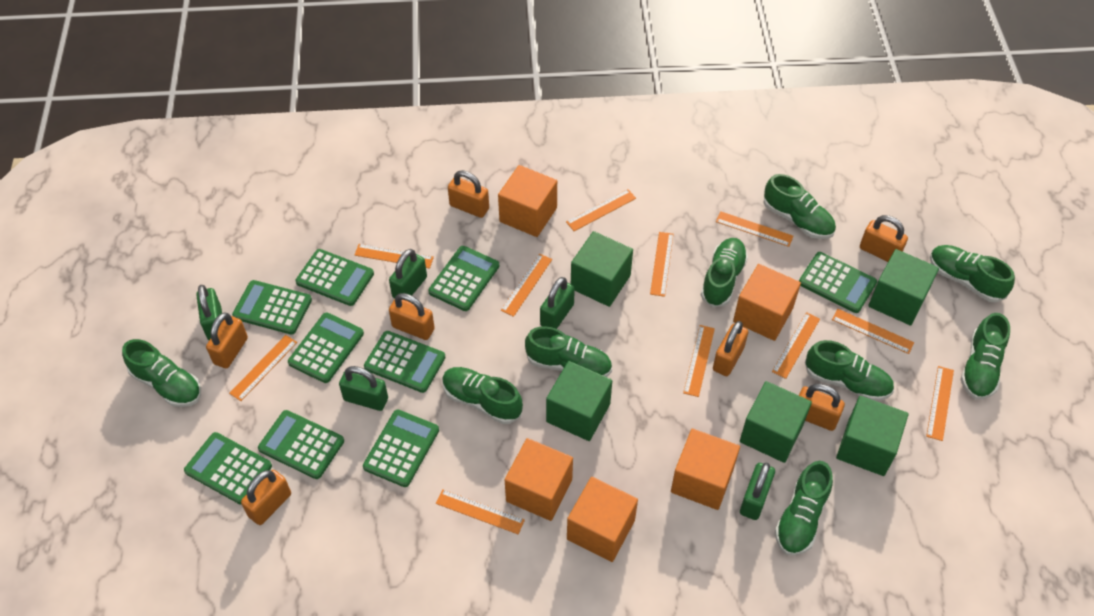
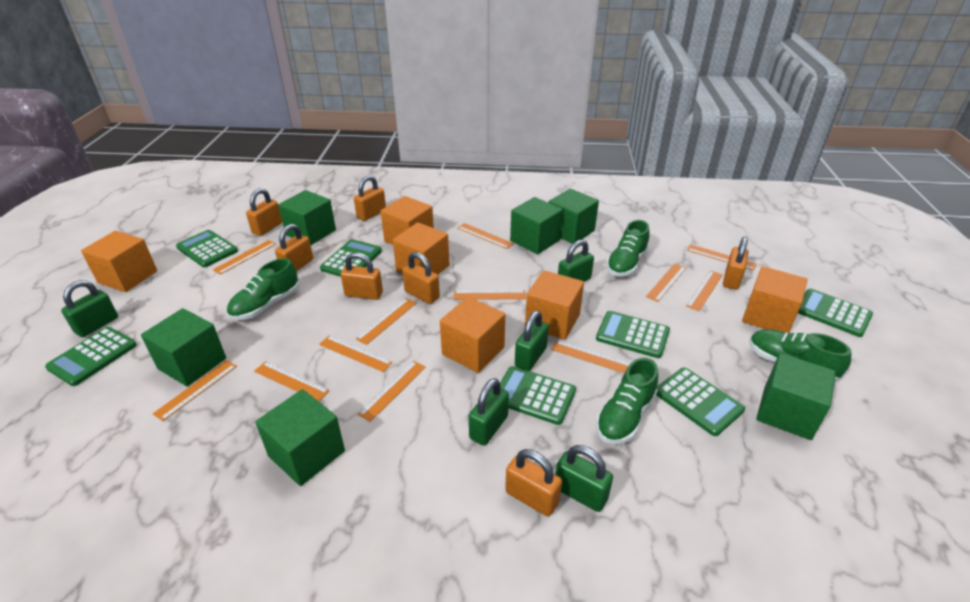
green calculator: [184,432,272,505] [232,280,312,335] [258,410,344,479] [288,312,364,383] [296,249,374,306] [363,410,439,487] [364,331,446,393] [428,246,499,311] [799,252,877,313] = 9 -> [45,327,137,386] [176,230,238,267] [320,239,382,277] [500,366,576,425] [596,311,670,358] [656,367,745,436] [798,289,873,337] = 7
green cube: [546,361,612,441] [571,231,633,307] [740,381,812,463] [836,396,909,476] [868,249,939,326] = 5 -> [141,308,226,387] [255,389,345,486] [278,190,336,245] [510,197,563,254] [548,189,599,244] [756,353,836,440] = 6
green shoe: [122,339,201,407] [442,367,523,424] [525,326,612,377] [701,238,748,307] [763,174,836,239] [775,461,833,556] [805,340,894,401] [930,245,1015,302] [961,313,1010,400] = 9 -> [227,258,299,320] [596,358,658,444] [606,220,650,277] [749,329,851,382] = 4
orange cube: [498,165,557,237] [505,438,573,521] [567,477,638,562] [671,429,740,510] [733,264,801,341] = 5 -> [81,231,157,292] [380,196,434,245] [393,222,449,275] [440,297,505,373] [525,270,584,340] [742,266,808,334] = 6
orange ruler: [229,335,297,401] [355,244,434,269] [436,489,525,534] [501,254,552,317] [566,189,636,231] [650,232,674,297] [683,325,715,397] [716,211,793,247] [772,312,820,379] [832,309,914,354] [926,366,954,441] = 11 -> [153,360,237,421] [213,240,276,275] [254,361,330,401] [319,336,393,372] [356,298,416,345] [358,361,426,422] [454,290,526,300] [458,223,514,249] [551,340,631,373] [646,263,686,302] [686,270,723,311] [687,244,757,271] = 12

